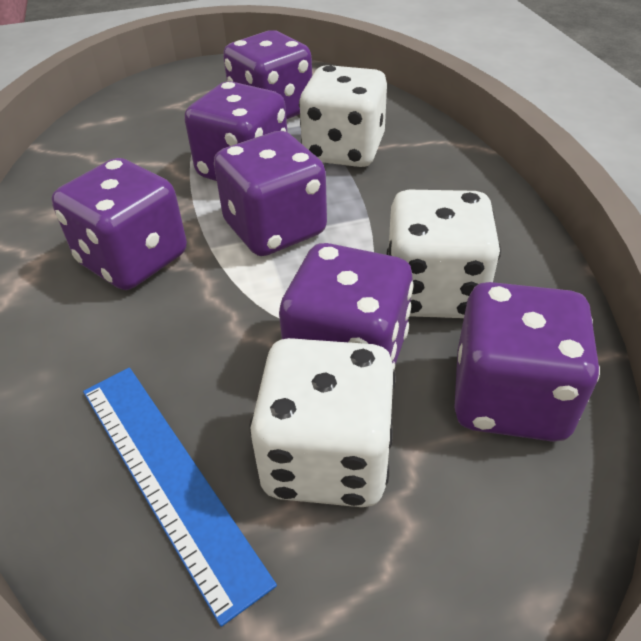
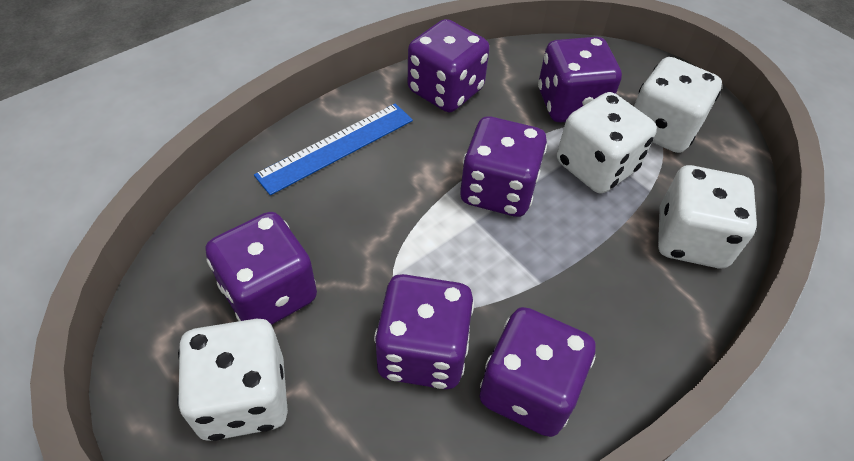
white dice: [249,338,396,507] [299,65,387,167] [386,190,501,318] = 3 -> [177,319,288,441] [557,92,657,194] [634,57,722,153] [658,165,757,268] = 4

